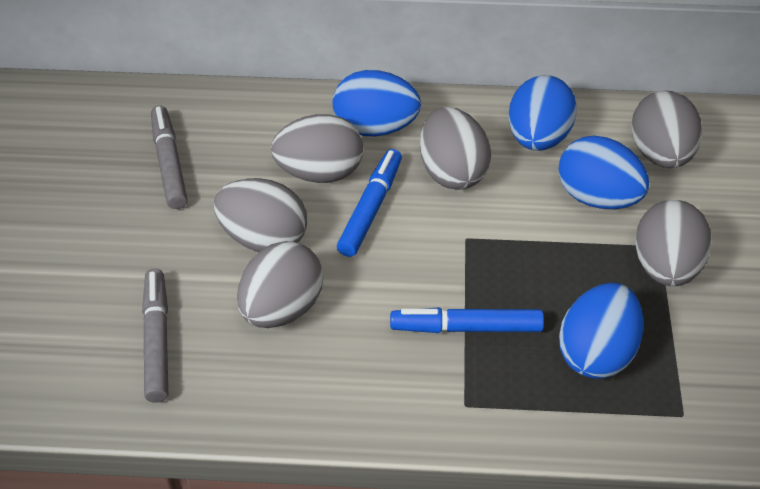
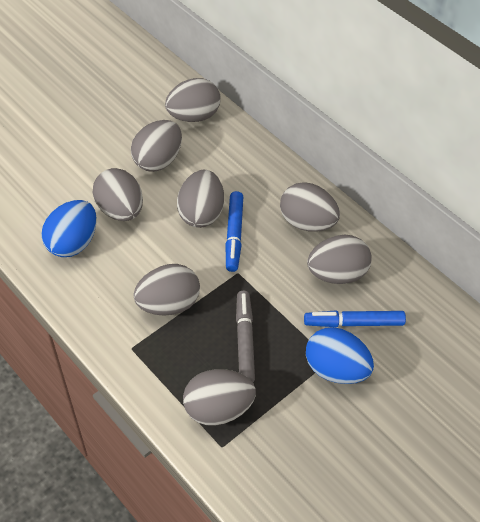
blue egg: [333,70,421,136] [509,75,577,151] [558,136,649,209] [559,283,643,379] = 4 -> [42,200,97,257] [306,327,374,384] = 2
grey egg: [214,178,307,252] [237,241,323,328] [271,114,363,183] [420,107,491,190] [631,90,702,168] [635,200,712,287] = 6 -> [92,168,143,221] [131,120,182,172] [133,264,200,316] [165,78,220,122] [177,170,224,228] [183,369,256,426] [280,182,340,232] [307,235,372,284] = 8
grey marker: [142,268,168,403] [151,105,187,209] = 2 -> [236,290,255,382] = 1

